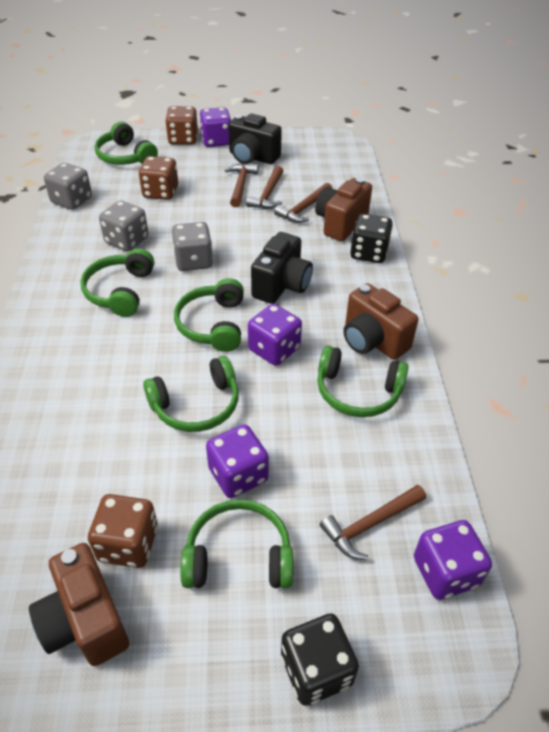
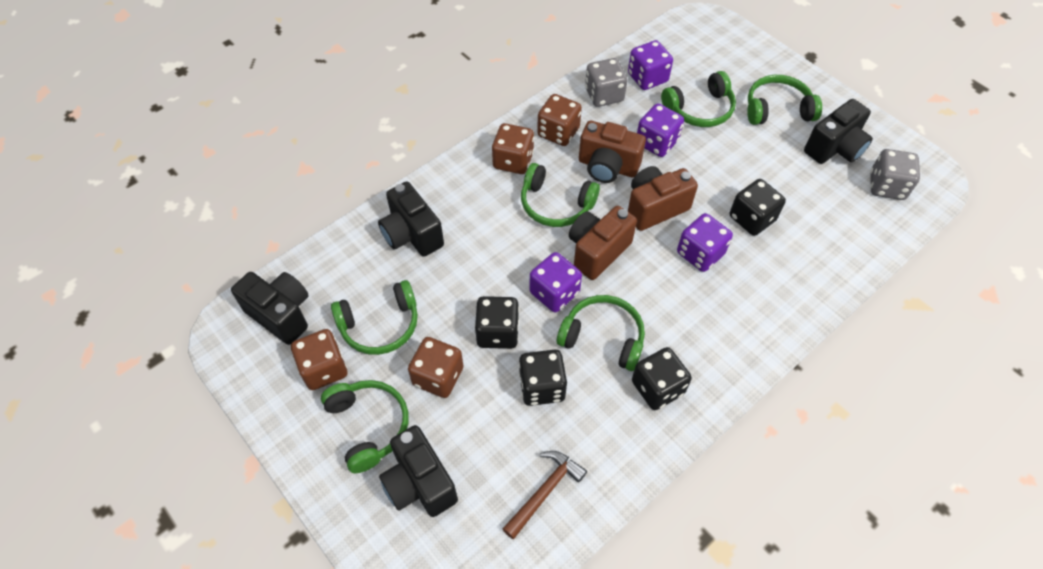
black camera: [228,114,282,164] [251,232,313,304] = 2 -> [231,272,309,345] [378,181,444,257] [379,425,458,517] [804,99,873,164] = 4
black dice: [281,613,359,706] [350,214,393,263] = 2 -> [475,296,519,349] [519,350,567,406] [632,347,692,410] [730,179,786,236] = 4
brown dice: [88,494,158,568] [139,156,178,200] [165,106,198,145] = 3 -> [291,329,347,390] [408,337,463,398] [492,123,534,174] [537,94,582,146] = 4
brown hammer: [225,164,258,207] [246,166,283,209] [274,183,332,223] [320,485,426,560] = 4 -> [503,451,587,539] = 1
grey dice: [44,163,92,210] [99,201,149,252] [172,222,213,271] = 3 -> [585,58,627,107] [870,149,920,200] = 2

